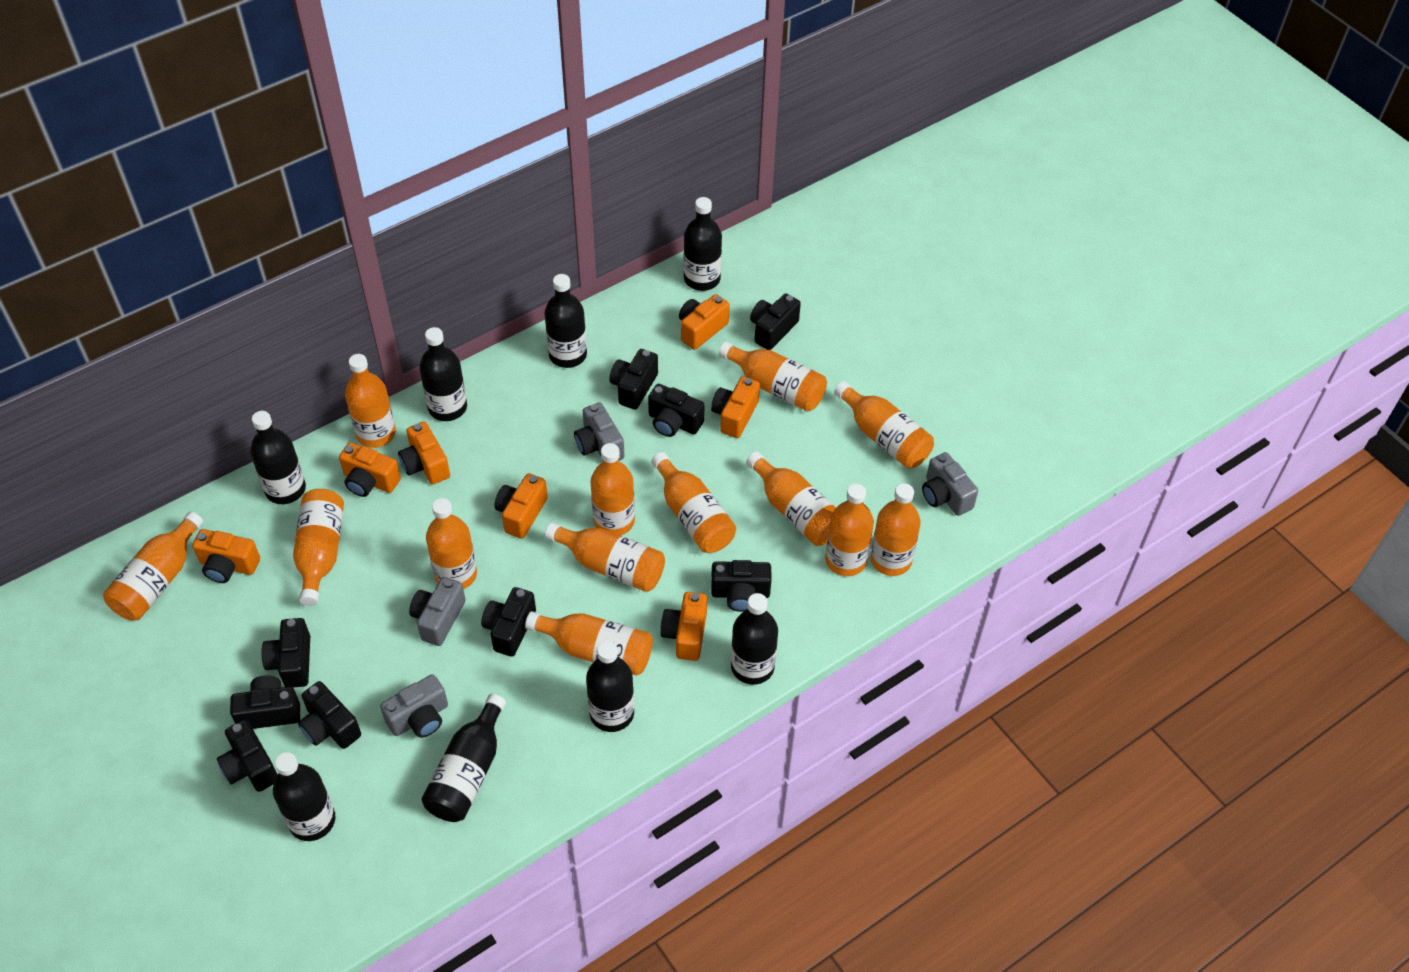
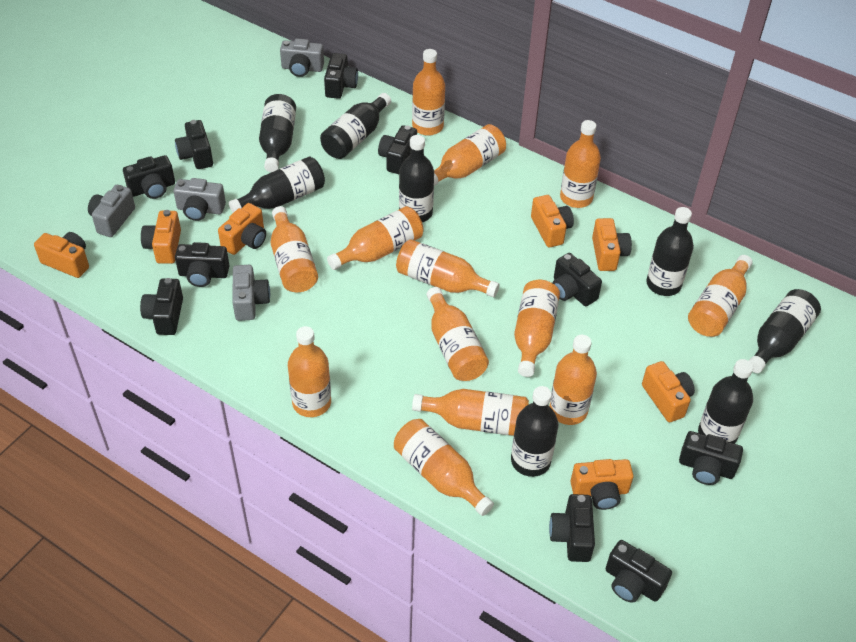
black camera: [217,719,278,792] [230,675,300,729] [262,618,310,688] [298,681,361,749] [481,587,536,657] [609,349,658,410] [648,384,704,437] [711,560,771,612] [750,293,801,350] = 9 -> [123,155,175,199] [140,278,183,335] [175,120,213,169] [175,242,229,287] [324,53,358,99] [378,125,417,174] [549,494,595,562] [552,253,602,306] [605,540,672,603] [679,431,743,485] = 10

